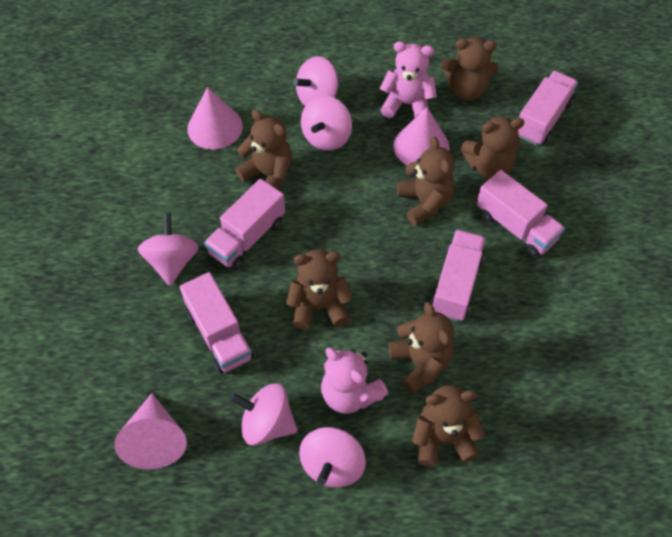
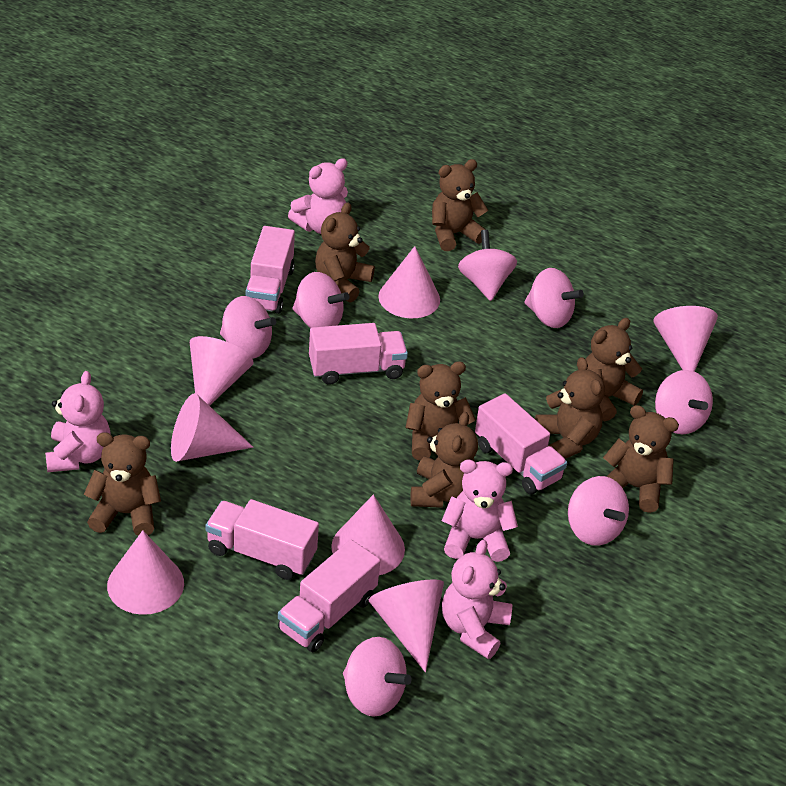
brown teddy bear: [235,110,292,190] [286,249,353,330] [388,302,454,394] [397,137,455,226] [412,385,485,467] [442,38,499,100] [460,116,525,179] = 7 -> [84,432,161,536] [315,203,375,303] [405,361,476,461] [410,412,478,508] [432,159,488,251] [535,357,605,459] [586,318,643,421] [603,405,679,513] = 8
pink cone: [114,393,187,469] [187,87,243,150] [393,107,450,165] = 3 -> [107,530,184,615] [171,393,253,462] [190,336,254,406] [331,494,405,575] [369,579,444,672] [378,246,440,318] [653,306,718,372] = 7
pink spinning top: [138,213,199,286] [230,383,298,445] [293,56,339,106] [299,427,366,488] [301,96,352,151] = 5 -> [220,296,276,358] [292,272,349,328] [343,637,412,717] [458,230,517,301] [524,268,584,328] [568,476,629,546] [655,370,713,434] = 7
pink teddy bear: [321,348,388,414] [379,41,437,118] = 2 -> [45,371,110,472] [288,158,348,234] [442,460,518,562] [442,540,512,659] = 4

